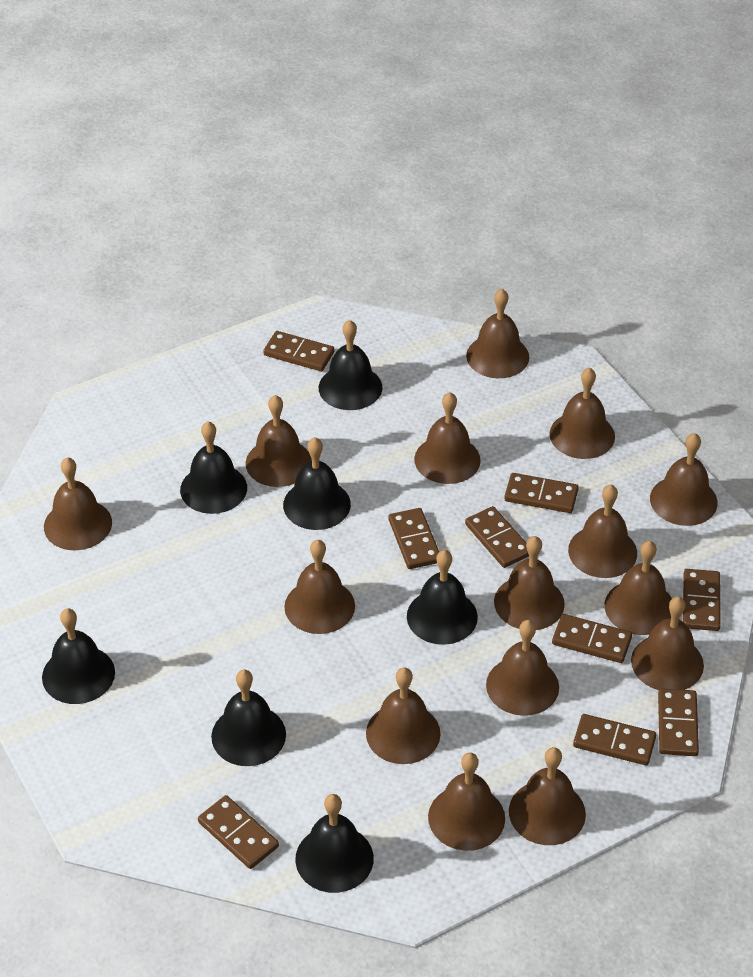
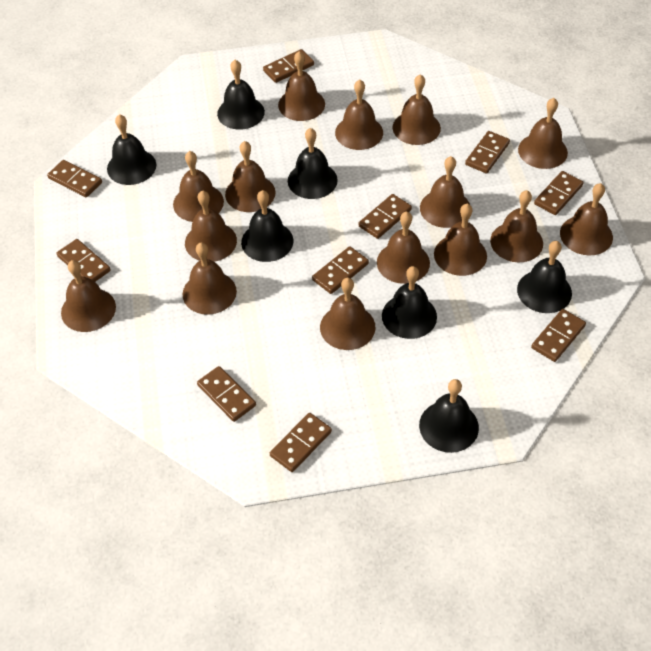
brown domino: [198,795,279,869] [263,331,334,371] [389,508,439,569] [465,506,529,568] [504,473,579,513] [552,614,632,663] [573,714,656,765] [658,688,699,756] [683,569,721,631] = 9 -> [47,160,102,197] [57,239,111,282] [197,366,256,422] [263,49,314,83] [270,413,332,472] [312,246,369,294] [359,194,412,239] [465,131,510,173] [531,309,586,362] [534,171,584,215] = 10

